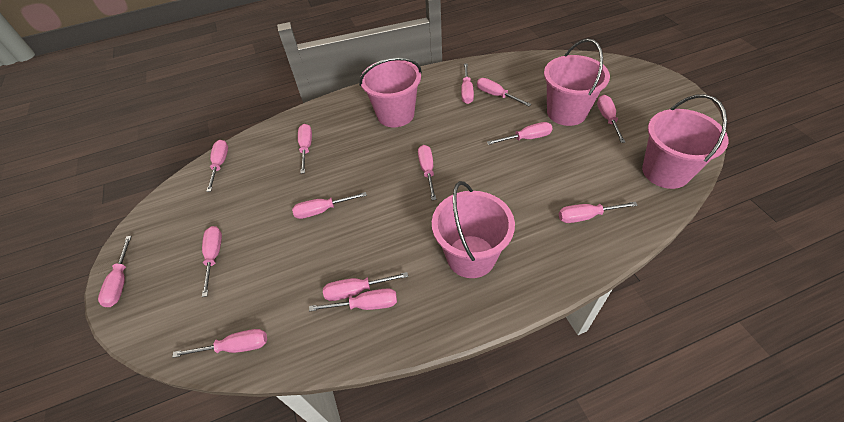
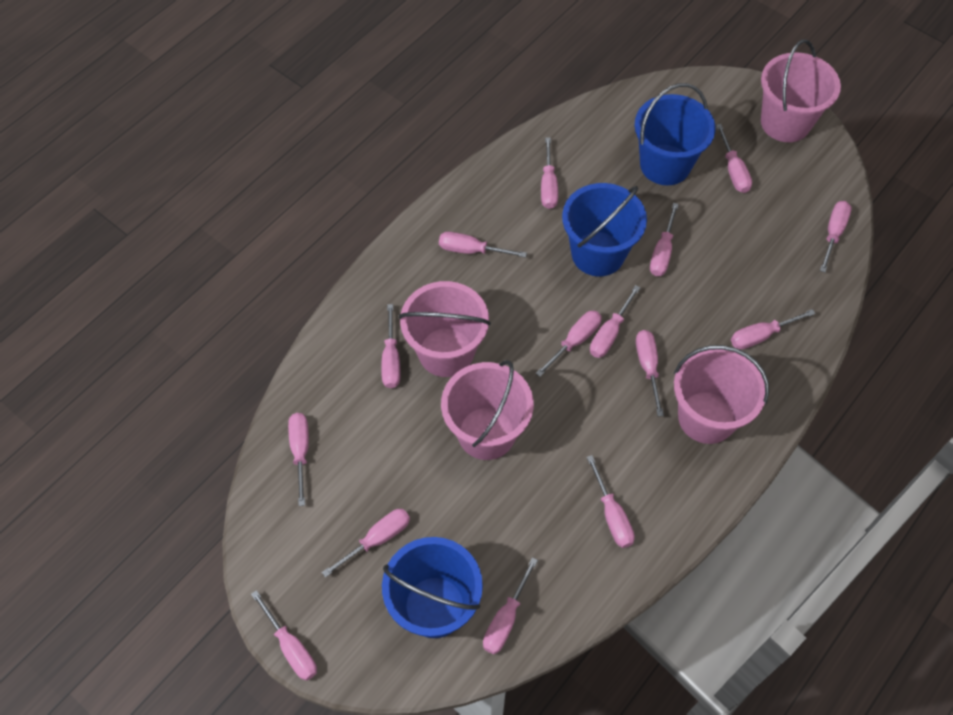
blue bucket: none = 0 -> [382,537,483,638] [562,183,647,276] [635,83,715,185] = 3
pink screwdriver: [98,236,132,307] [172,329,267,358] [202,226,222,297] [206,140,228,192] [292,192,367,219] [298,124,312,174] [309,288,397,311] [323,272,408,301] [418,145,436,200] [461,64,474,104] [477,78,531,106] [487,122,553,145] [559,202,638,223] [597,95,625,143] = 14 -> [251,590,317,681] [288,413,309,506] [322,509,410,578] [381,304,400,388] [439,232,527,258] [483,557,538,654] [536,310,602,377] [541,137,558,209] [587,455,635,548] [590,285,641,358] [636,330,664,416] [650,203,679,276] [716,124,752,193] [731,309,816,350] [820,201,852,272] = 15

